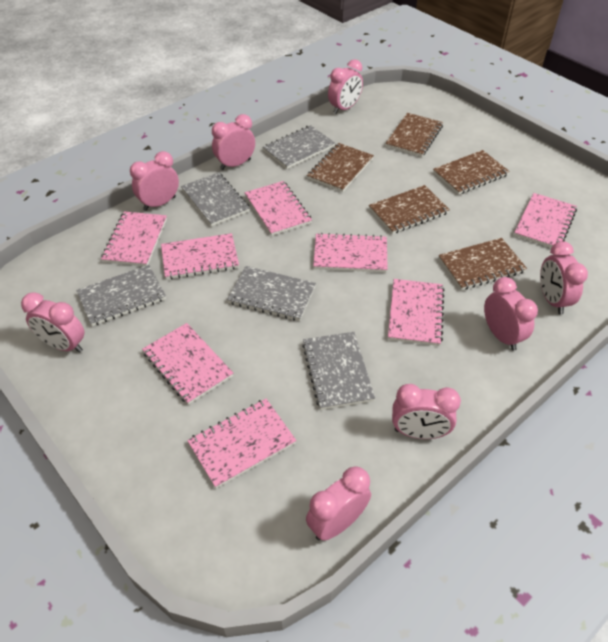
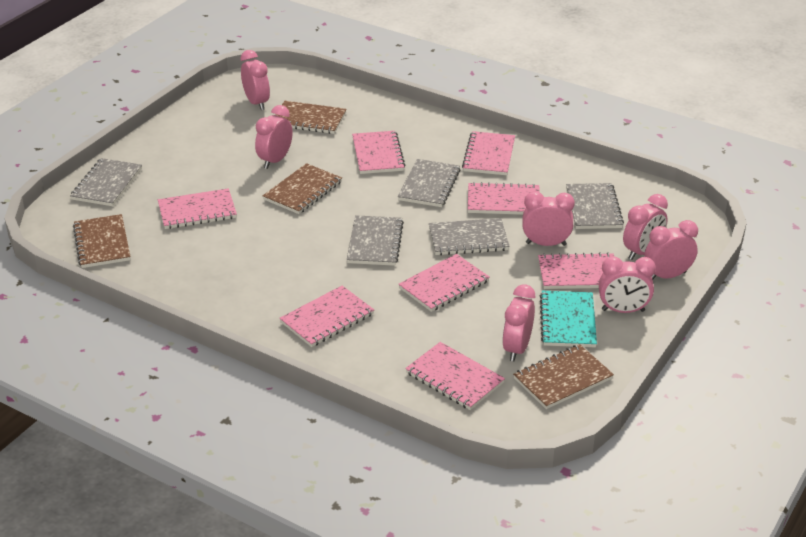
brown notebook: [307,143,374,192] [369,185,450,234] [385,113,443,157] [433,150,510,195] [439,238,527,290] = 5 -> [73,214,131,268] [263,163,342,214] [276,101,346,134] [513,344,614,409] = 4
pink clock: [21,292,84,353] [130,151,179,211] [212,114,255,170] [306,466,371,541] [328,59,363,114] [392,384,461,439] [484,277,538,351] [540,241,588,314] = 8 -> [240,50,270,110] [255,105,293,169] [502,284,535,362] [522,191,575,246] [599,256,656,313] [623,194,668,260] [645,220,698,279] = 7
turquoise notebook: none = 0 -> [540,291,597,348] = 1

